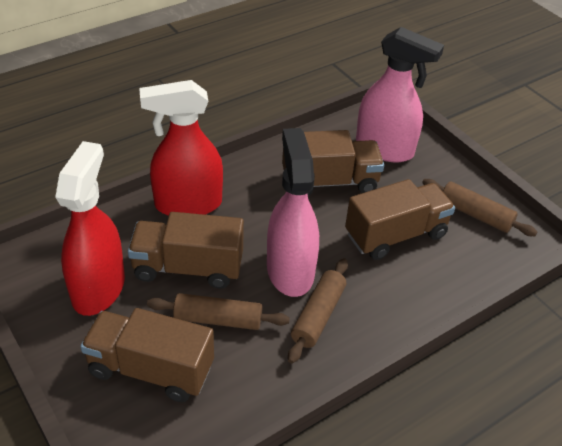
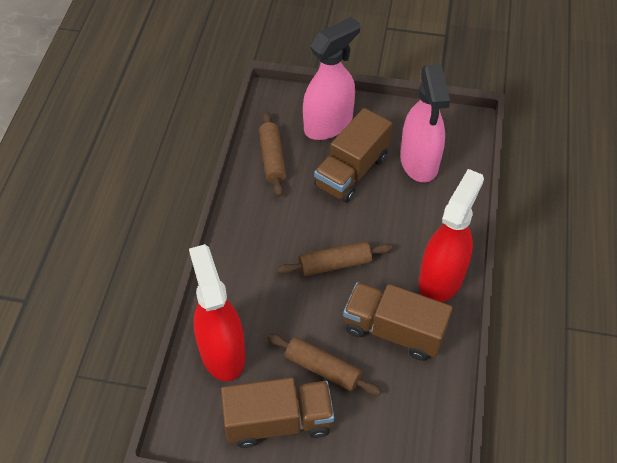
brown truck: [80,308,214,402] [128,212,244,289] [282,130,384,196] [345,179,455,260] = 4 -> [221,377,334,448] [314,108,392,203] [343,282,453,361] = 3

